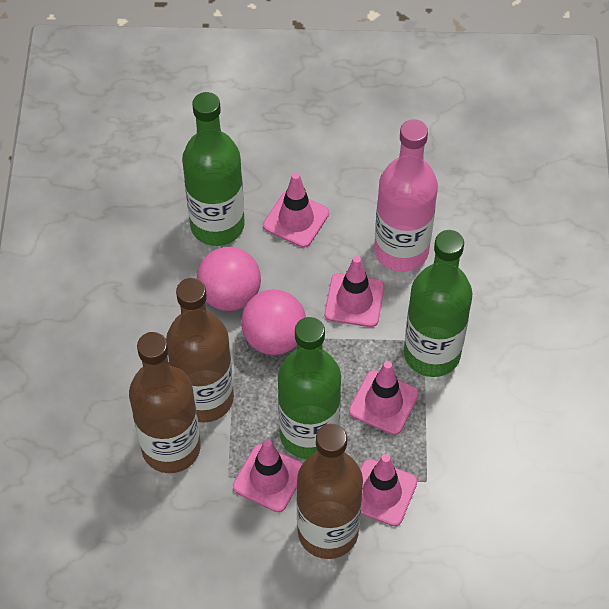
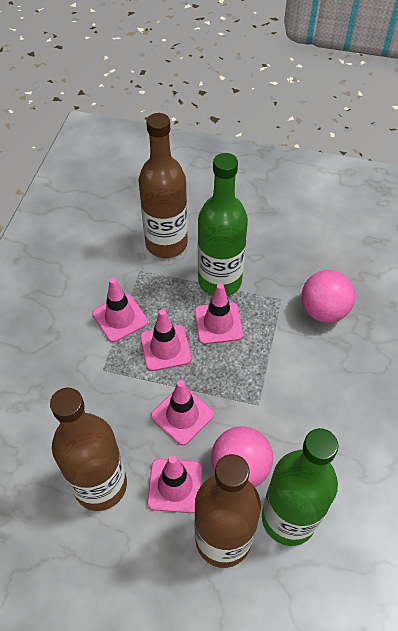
green bottle: [182,92,245,246] [278,317,341,459] [404,230,472,377] = 3 -> [198,153,248,296] [262,428,338,546] = 2
pink bottle: [374,119,438,272] = 1 -> none = 0

